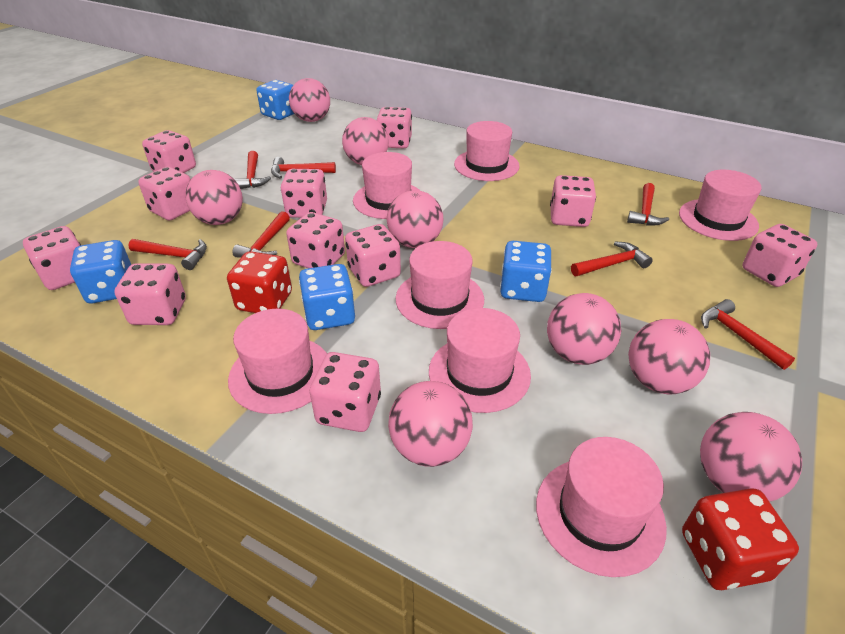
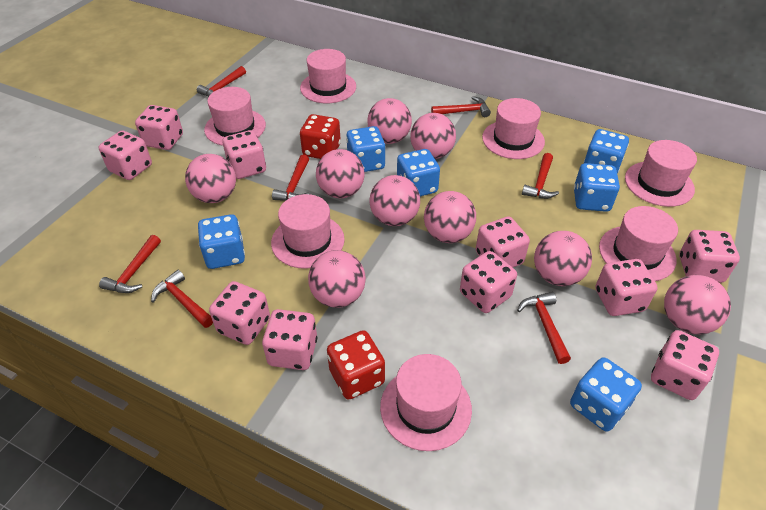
blue dice: [70,240,131,303] [256,80,294,120] [299,264,355,330] [500,241,552,302] = 4 -> [198,214,245,269] [346,126,385,172] [397,149,440,196] [570,357,642,432] [574,163,620,212] [584,129,629,173] = 6
pink ball: [185,170,243,225] [289,78,330,122] [342,117,389,165] [386,190,443,248] [388,381,473,467] [547,293,621,365] [628,319,710,394] [700,412,802,502] = 8 -> [185,154,236,203] [308,250,366,308] [316,149,365,198] [367,98,412,144] [369,175,420,226] [410,113,456,159] [424,191,476,243] [534,231,592,286] [664,275,731,334] = 9
pink dice: [23,226,81,290] [114,263,186,325] [138,166,191,221] [142,130,196,173] [281,169,327,218] [286,212,345,268] [310,352,381,432] [345,224,401,287] [377,107,412,148] [550,175,596,227] [742,224,817,287] = 11 -> [99,130,152,180] [135,105,183,150] [209,281,270,345] [222,130,266,179] [262,309,317,370] [460,251,517,313] [476,216,530,267] [595,259,658,316] [651,330,719,400] [679,230,740,283] = 10

